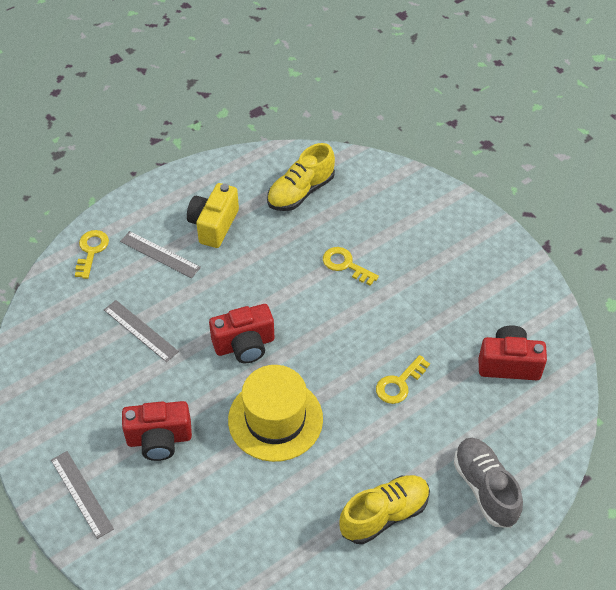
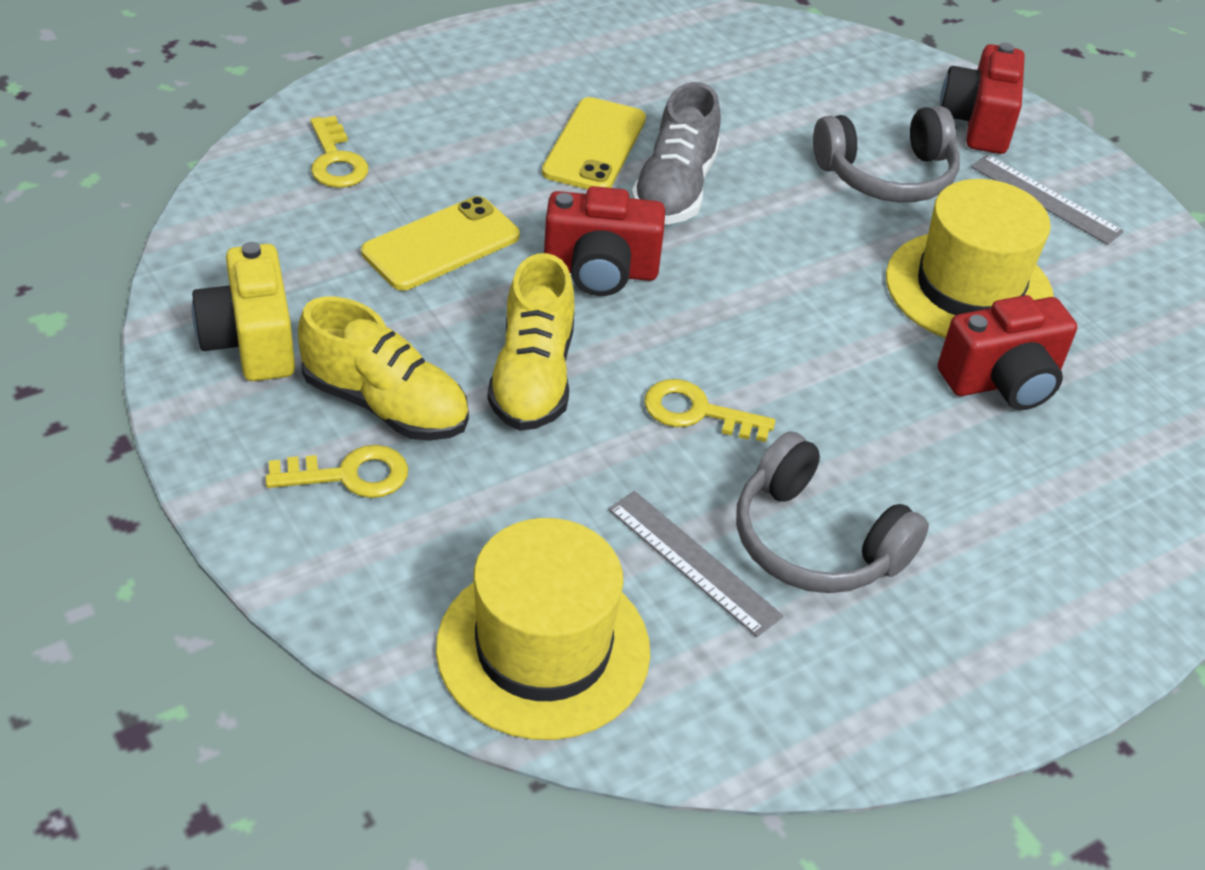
grey headphones: none = 0 -> [736,432,929,593] [813,106,960,202] = 2
grey ruler: [51,451,114,539] [104,300,179,362] [120,231,201,278] = 3 -> [608,491,783,637] [971,154,1124,245] = 2
yellow hat: [228,365,323,462] = 1 -> [436,518,650,740] [886,179,1054,338] = 2
yellow phone: none = 0 -> [361,196,520,291] [542,97,646,189] = 2

